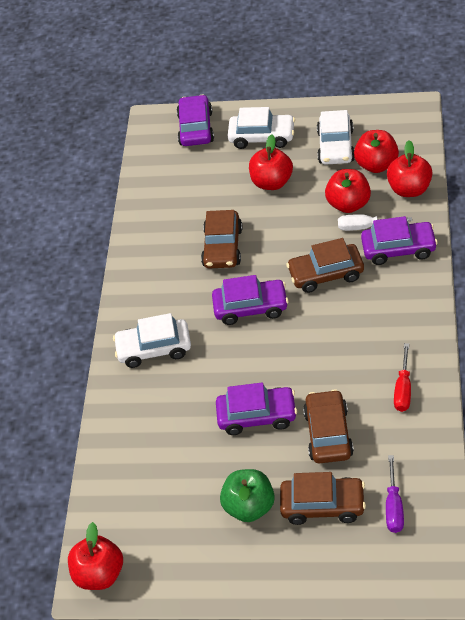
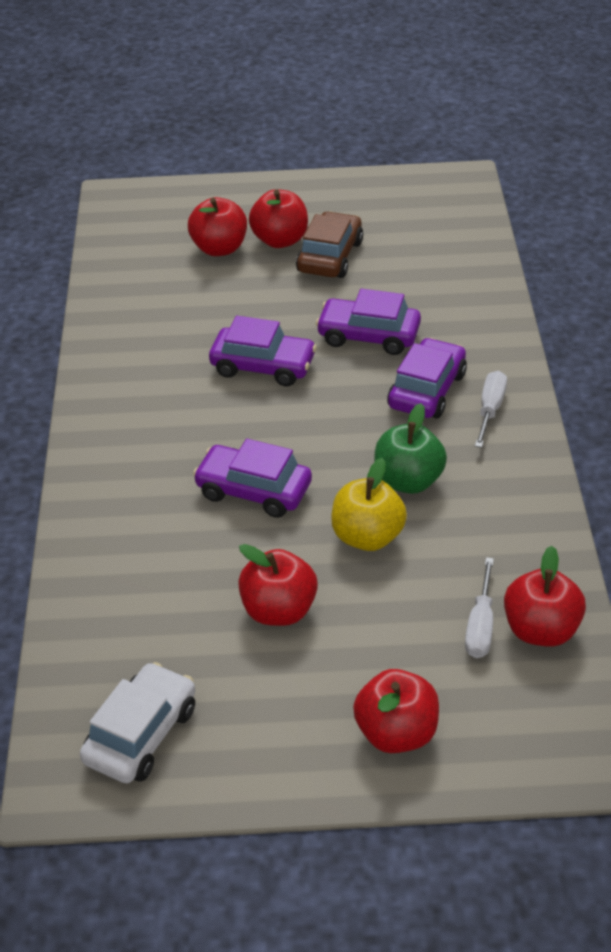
brown car: [201,210,242,268] [280,472,366,525] [286,238,364,293] [303,389,354,463] = 4 -> [296,211,363,278] = 1
purple screwdriver: [386,455,404,533] = 1 -> none = 0
red screwdriver: [394,343,411,412] = 1 -> none = 0
white car: [113,313,191,368] [227,107,295,149] [317,110,354,165] = 3 -> [80,662,195,783] = 1
white screwdriver: [338,214,412,231] = 1 -> [465,557,494,658] [475,371,507,448] = 2
yellow apple: none = 0 -> [331,458,407,551] = 1

